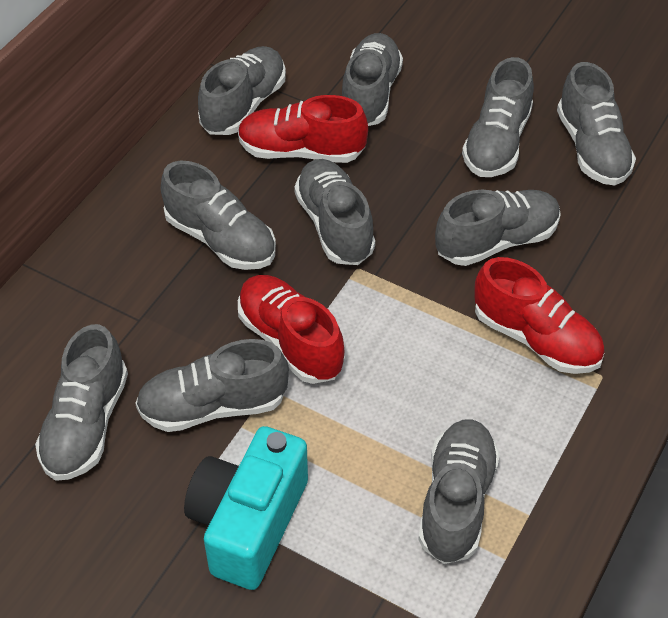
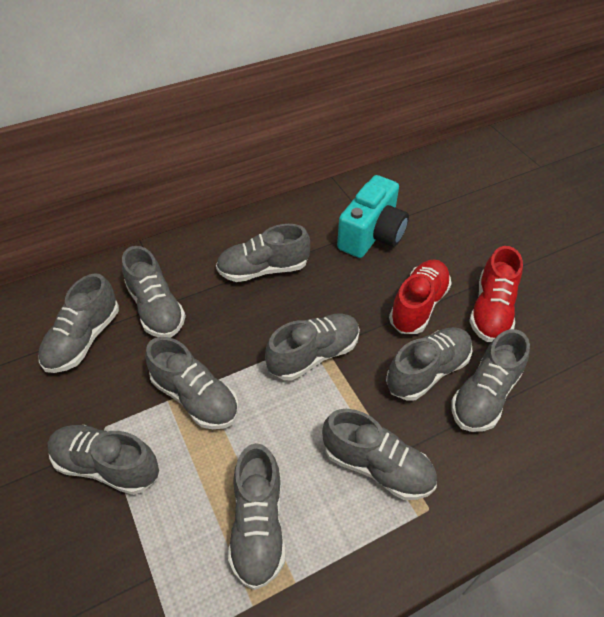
red shoe: [238,95,368,163] [238,275,345,384] [474,257,605,374] = 3 -> [389,260,452,334] [469,246,523,342] = 2

